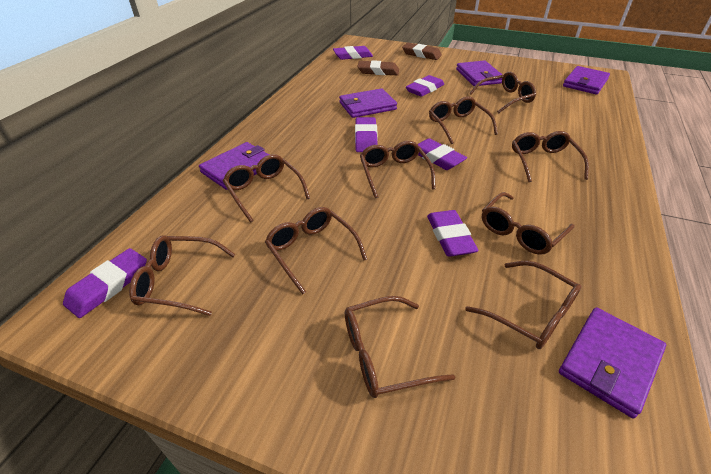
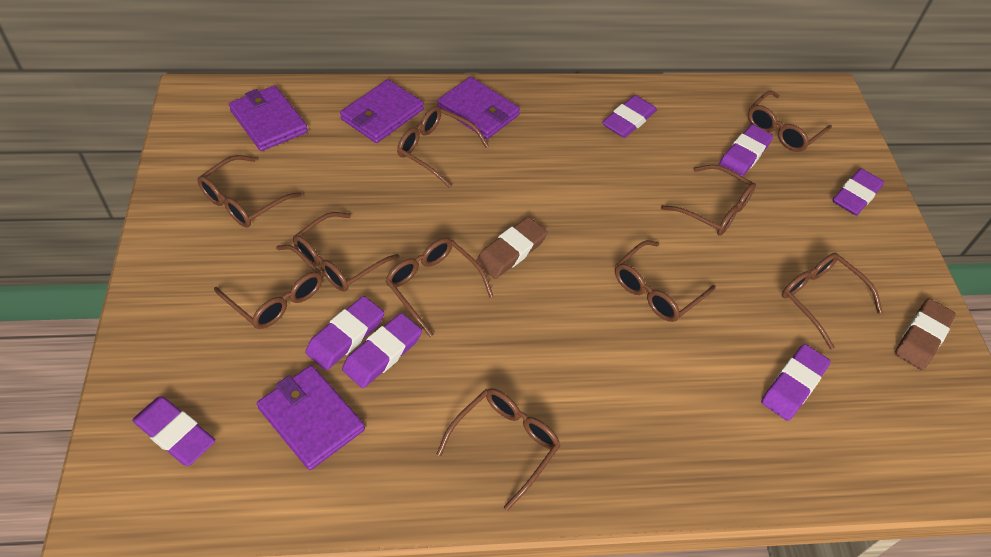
purple eraser: [63,248,147,318] [333,46,373,60] [355,117,377,152] [406,75,444,97] [418,138,467,170] [427,210,479,257] = 6 -> [132,396,215,466] [305,296,384,370] [342,313,422,388] [602,95,657,138] [718,124,773,177] [761,344,831,421] [833,168,884,216] = 7
purple wallet: [199,142,269,190] [339,88,397,118] [456,60,502,86] [559,307,666,418] [563,66,610,95] = 5 -> [229,86,308,151] [257,365,365,470] [340,79,424,143] [437,77,520,139] = 4

